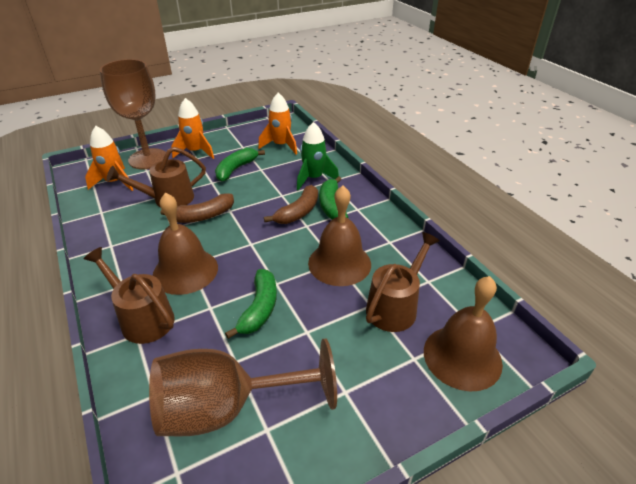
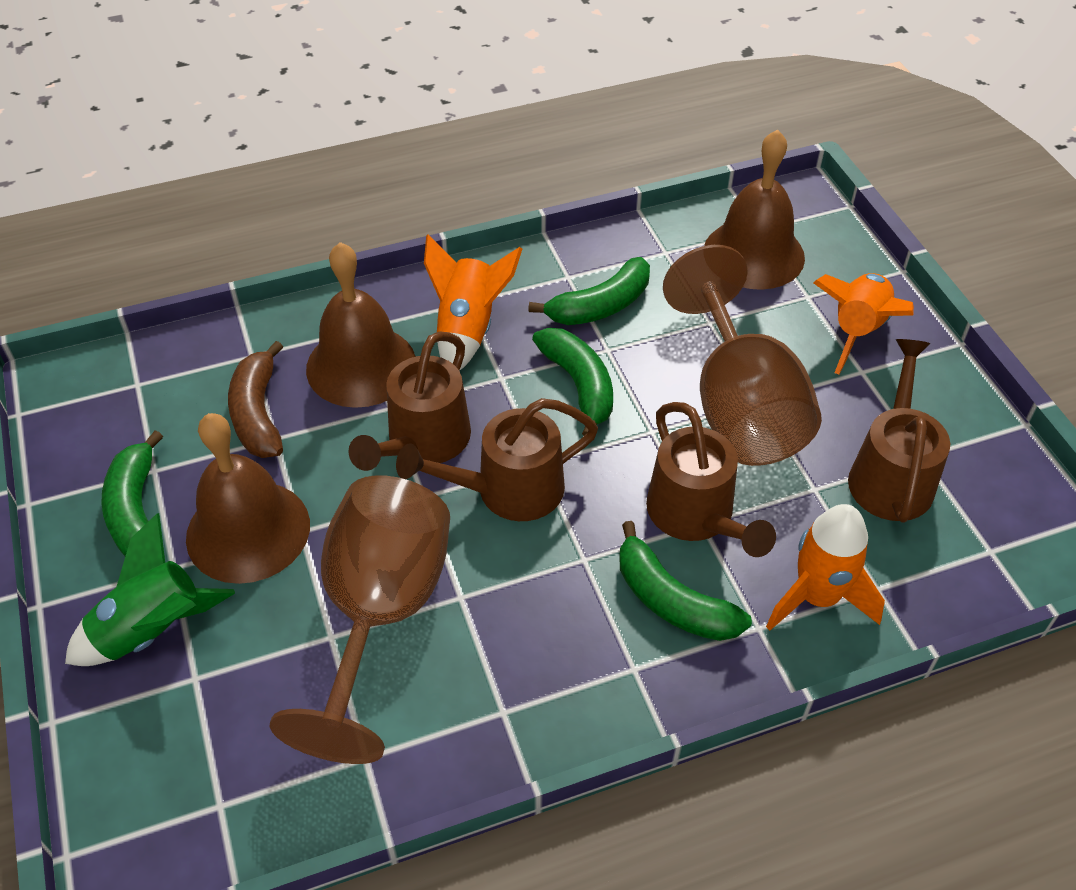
brown banana: [160,193,234,223] [264,185,318,224] = 2 -> [228,341,283,458] = 1
brown watering can: [83,247,175,344] [107,147,206,207] [366,232,440,332] = 3 -> [348,331,471,471] [396,398,598,521] [646,402,776,557] [848,339,950,523] = 4
green banana: [215,148,265,182] [225,269,277,339] [319,176,348,220] = 3 -> [101,430,163,556] [528,257,650,325] [532,328,613,436] [619,521,752,641] = 4

